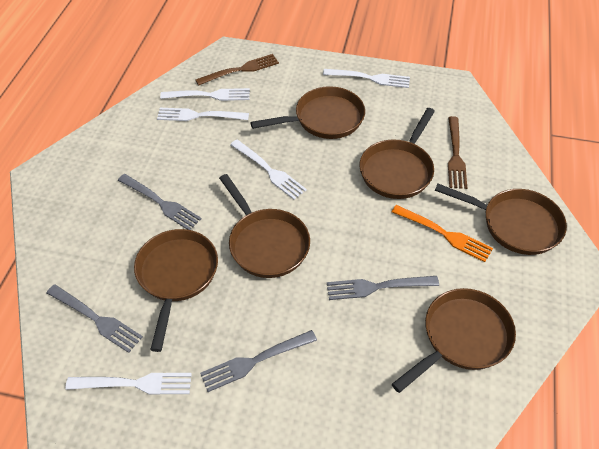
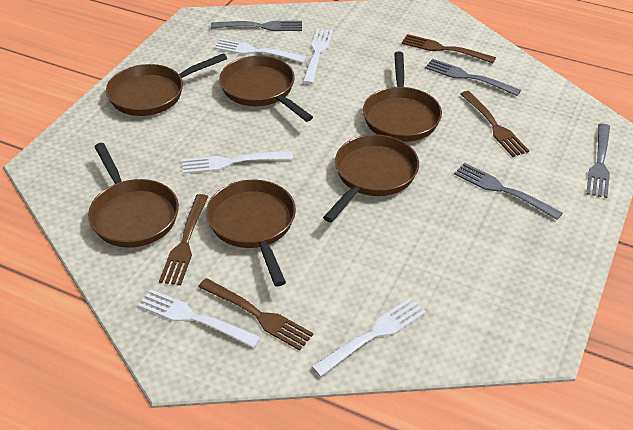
brown fork: [195,54,279,86] [448,116,467,189] = 2 -> [159,194,208,285] [198,278,313,351] [402,34,496,63] [461,91,529,157] = 4
orange fork: [392,205,493,262] = 1 -> none = 0

